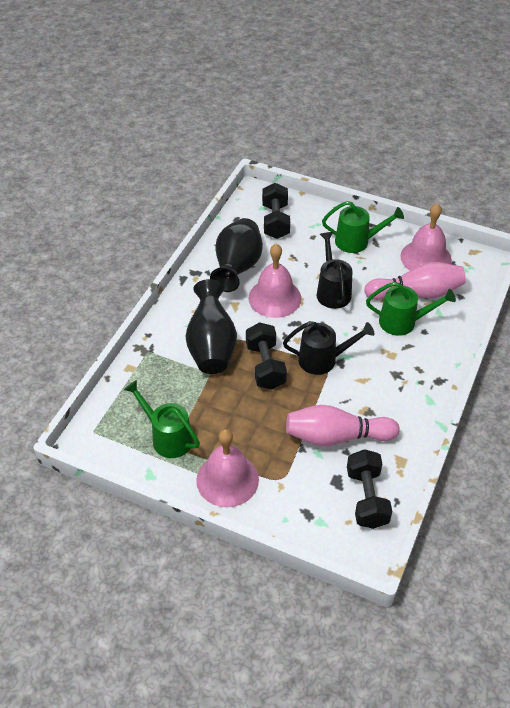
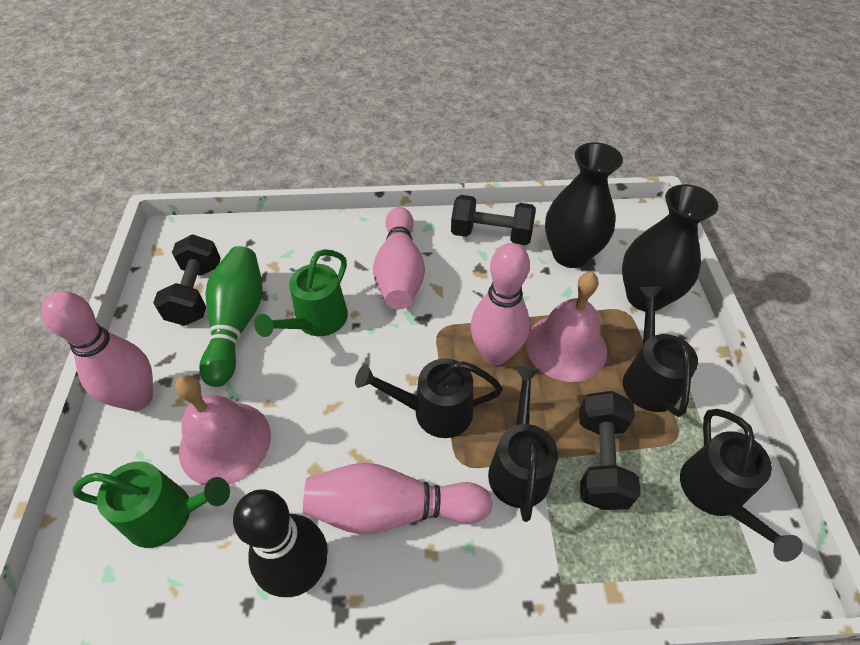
black bowling pin: none = 0 -> [233,489,328,597] = 1
black watering can: [283,321,375,375] [317,232,353,309] = 2 -> [355,358,503,438] [488,366,558,522] [623,286,698,417] [680,409,803,562] = 4
green bowling pin: none = 0 -> [199,246,262,387] = 1
green watering can: [124,380,200,458] [322,201,404,253] [366,282,456,336] = 3 -> [72,461,230,548] [254,249,348,337] = 2
pink bell: [196,429,259,507] [248,244,301,318] [400,203,452,271] = 3 -> [175,375,271,485] [526,272,607,382] = 2
pink bowling pin: [286,405,400,446] [364,262,466,300] = 2 -> [41,291,153,411] [303,463,493,534] [373,207,425,309] [470,243,530,365] = 4

